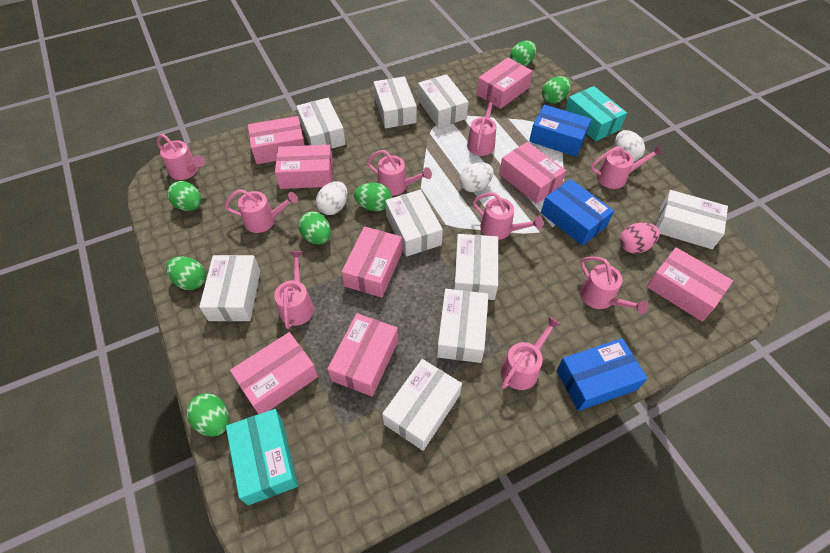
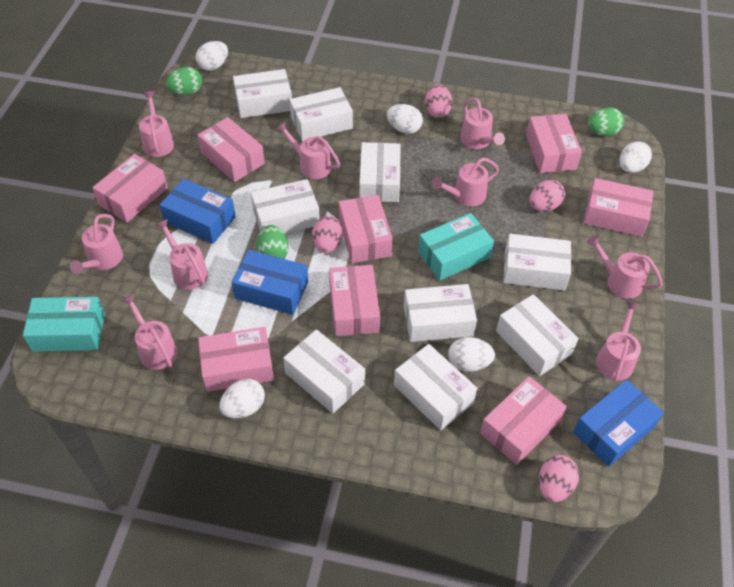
green egg: [166,256,206,290] [167,181,202,211] [186,393,229,437] [298,211,331,245] [354,183,391,211] [510,41,536,66] [542,76,571,104] = 7 -> [166,67,202,95] [256,225,289,259] [588,108,624,136] = 3
pink egg: [620,222,660,254] = 1 -> [312,216,344,253] [425,84,453,118] [529,180,565,211] [539,455,579,502] = 4
white egg: [316,181,348,215] [460,162,494,192] [615,130,645,162] = 3 -> [195,41,228,71] [219,379,265,418] [387,104,423,134] [448,337,495,372] [619,141,652,173] = 5

